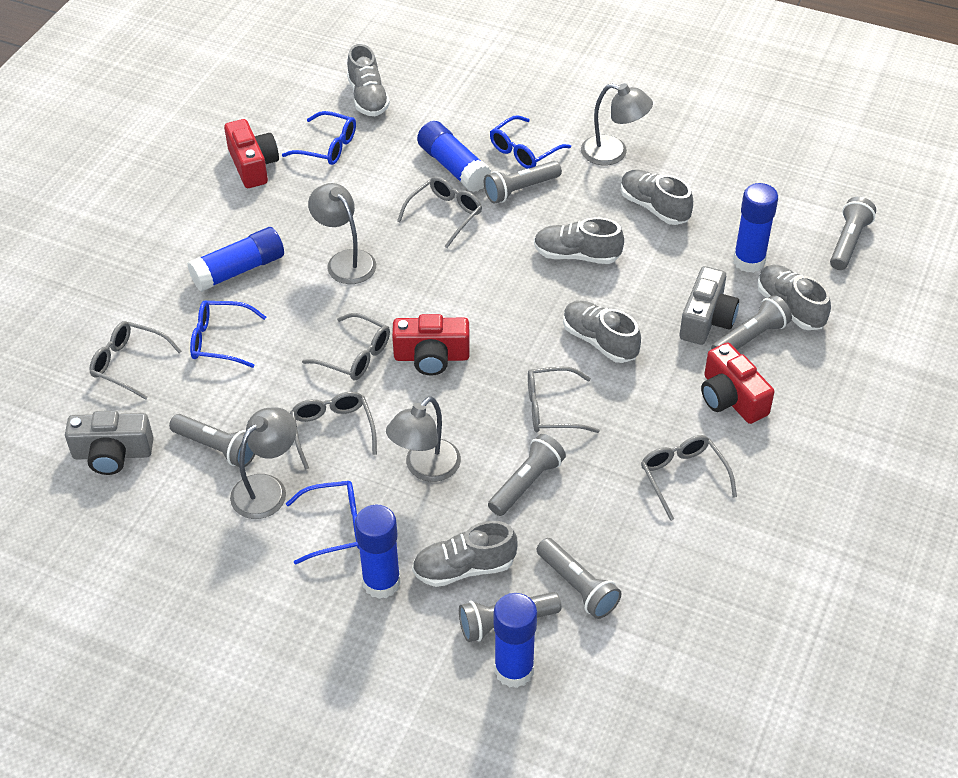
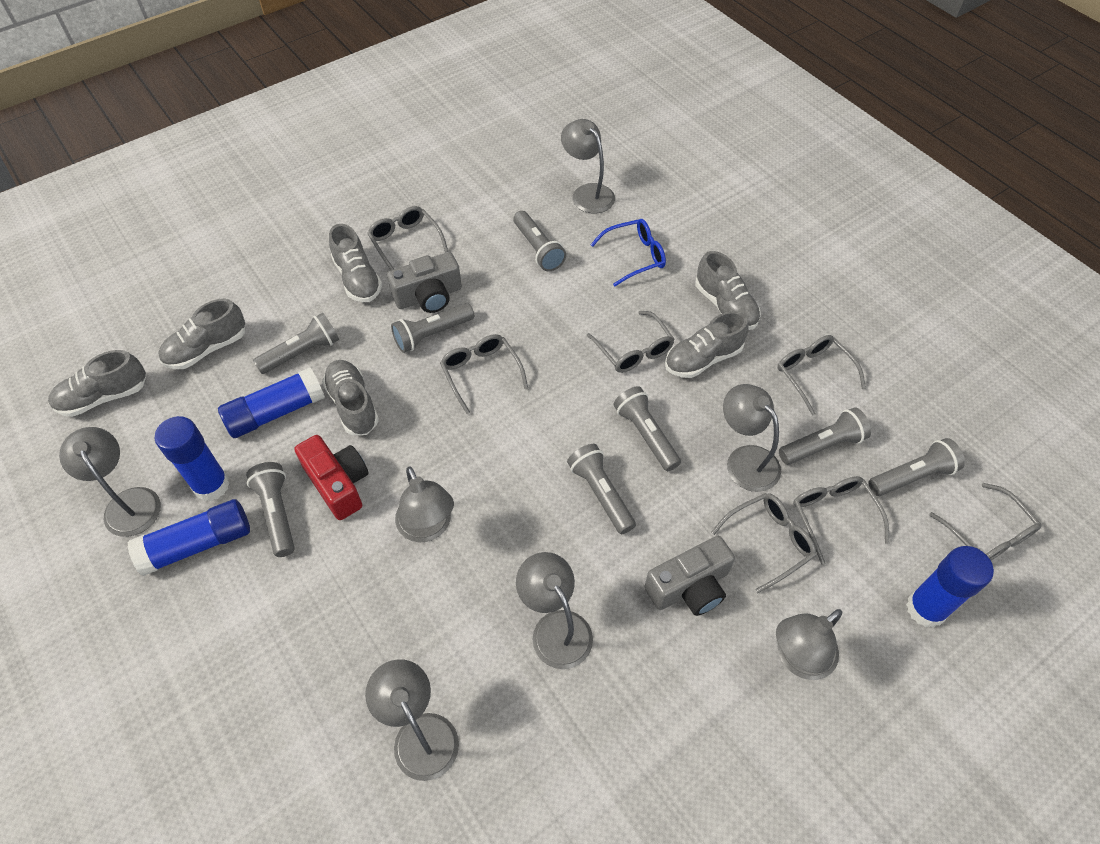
blue glasses: [190,300,266,368] [282,111,356,165] [286,481,359,565] [490,115,571,169] = 4 -> [590,219,666,286] = 1
blue glue stick: [187,227,284,292] [355,504,401,599] [417,121,491,192] [494,593,537,688] [733,183,778,273] = 5 -> [127,499,250,576] [155,416,230,501] [218,367,325,438] [906,546,994,628] = 4
grey flashlight: [169,414,255,467] [459,592,561,642] [484,161,562,204] [488,434,566,516] [537,538,621,619] [711,295,792,350] [830,197,876,270] = 7 -> [246,462,295,557] [253,313,339,374] [391,303,474,353] [513,211,566,272] [567,444,636,534] [613,386,681,472] [779,407,871,465] [869,438,965,496] = 8
grey glasses: [89,321,182,400] [290,391,377,470] [302,313,390,380] [397,176,482,248] [528,367,600,433] [641,435,737,521] = 6 -> [367,206,448,270] [440,334,528,414] [587,311,675,373] [711,493,816,593] [777,335,866,416] [793,476,889,565] [929,483,1042,560] = 7
grey lamp: [230,407,297,519] [308,183,376,284] [386,396,461,482] [581,83,653,166] = 4 -> [59,427,161,537] [365,659,459,781] [395,467,454,543] [516,552,593,669] [561,119,615,213] [723,384,781,492] [776,609,842,680] = 7
red camera: [224,119,279,188] [392,314,470,376] [701,342,774,424] = 3 -> [294,435,369,520] = 1

